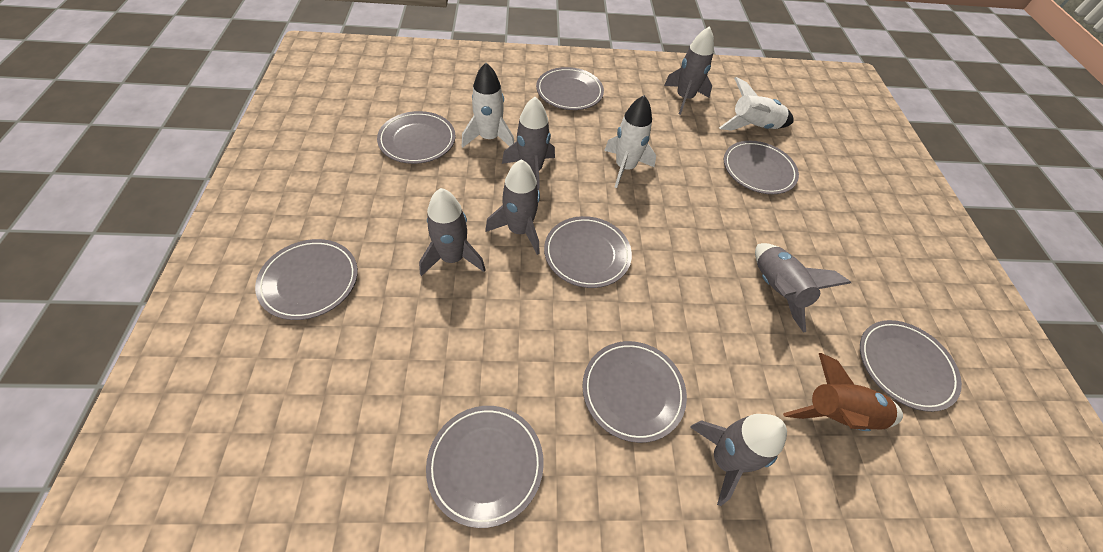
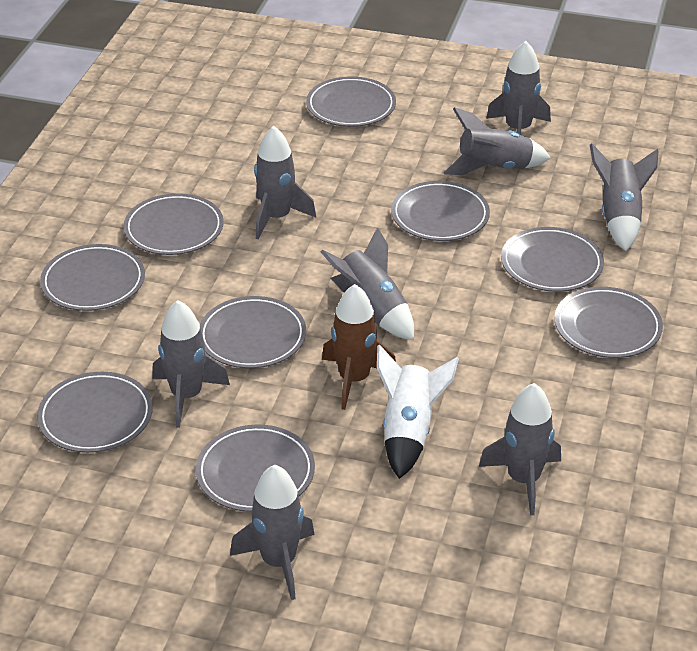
grey plate: [255,239,358,320] [377,111,455,164] [426,406,544,528] [536,67,604,110] [544,216,632,288] [582,341,687,443] [724,141,799,194] [860,320,962,412] = 8 -> [37,372,153,453] [40,244,145,311] [123,193,224,255] [196,425,315,512] [200,296,306,368] [306,76,396,127] [391,181,490,241] [501,227,604,292] [554,287,663,358] = 9
grey rocket: [419,188,485,276] [485,159,540,255] [502,97,555,190] [664,26,714,115] [690,414,787,506] [755,243,851,333] = 6 -> [152,300,230,428] [230,465,315,600] [254,126,316,240] [321,227,414,340] [444,107,550,175] [479,383,561,516] [486,41,551,135] [590,144,659,251] = 8
white rocket: [462,63,514,148] [604,95,656,188] [719,77,794,131] = 3 -> [377,344,459,479] = 1

